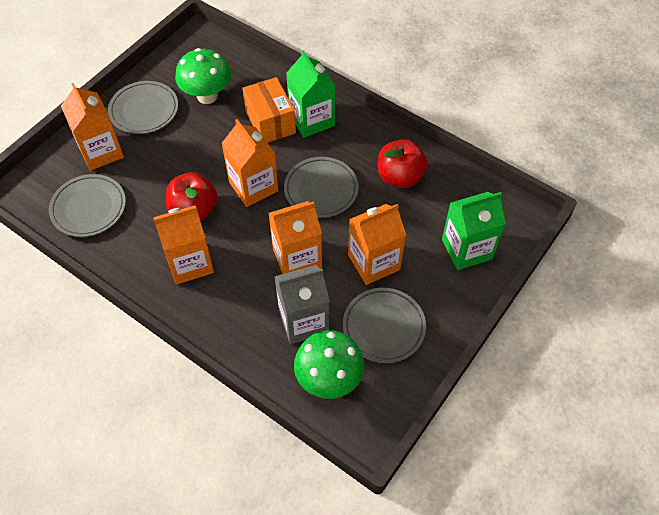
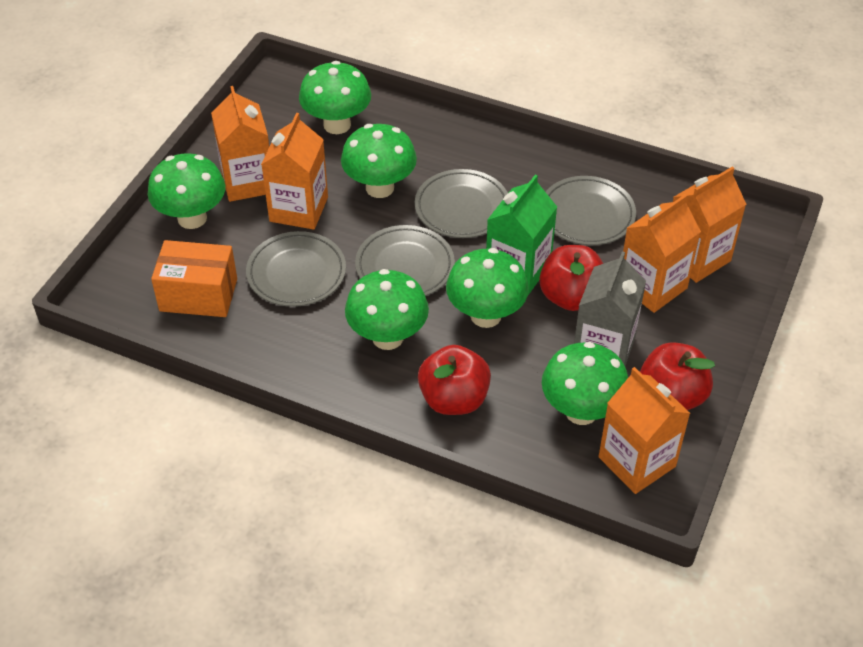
green carton: [286,50,336,138] [442,192,506,270] = 2 -> [486,175,557,295] = 1
green mushroom: [175,48,231,104] [294,330,364,399] = 2 -> [147,153,225,229] [299,61,371,134] [341,124,417,198] [345,269,429,350] [446,248,529,328] [542,342,628,425] = 6
red apple: [166,172,218,221] [378,139,428,188] = 2 -> [418,345,491,415] [539,245,603,311] [640,342,715,410] = 3

